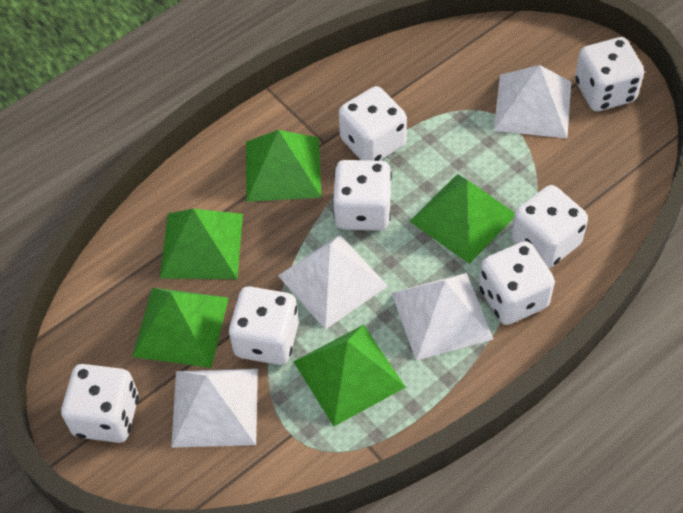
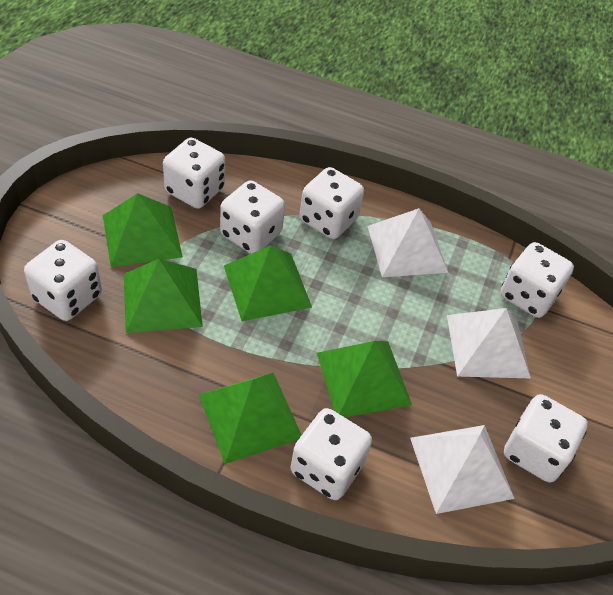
white pyramid: [171,369,258,448] [278,235,388,330] [392,273,493,361] [494,65,571,138] = 4 -> [368,208,448,277] [410,425,515,514] [447,308,531,378] = 3

